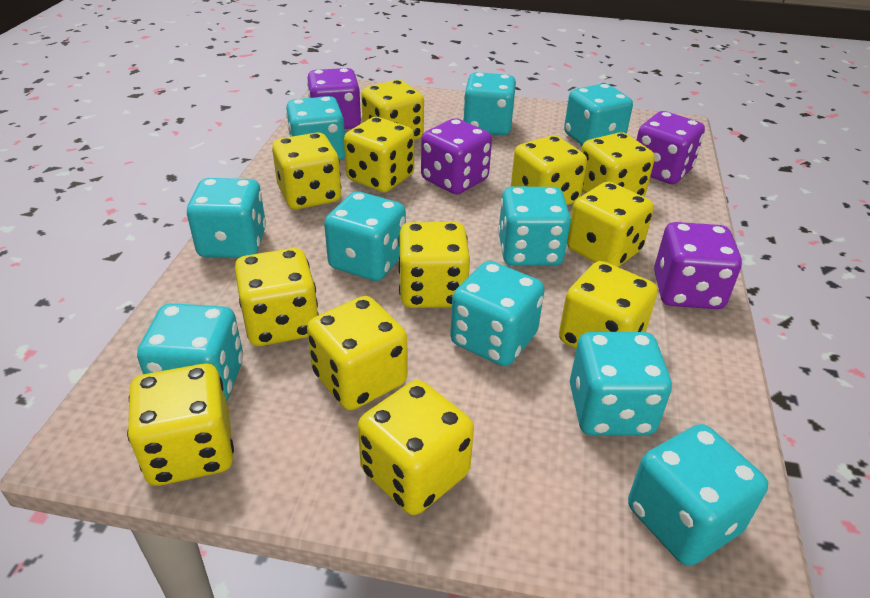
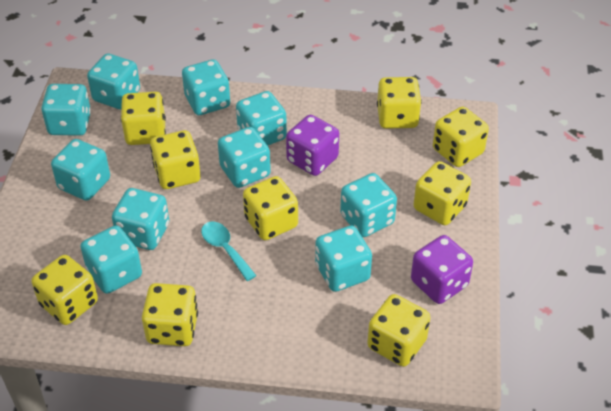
purple dice: [307,68,361,129] [421,118,492,194] [637,111,705,184] [654,222,742,309] = 4 -> [286,115,339,176] [411,235,473,304] = 2
turquoise spoon: none = 0 -> [201,222,257,281] = 1
yellow dice: [127,363,234,486] [235,248,319,346] [272,132,341,210] [307,296,407,410] [344,117,414,192] [358,380,474,515] [361,80,424,140] [398,222,470,308] [511,135,587,205] [559,261,658,349] [567,182,654,267] [581,132,655,197] = 12 -> [32,255,98,325] [121,92,166,145] [142,283,198,346] [150,130,201,189] [243,176,298,240] [367,294,431,367] [377,77,422,129] [414,161,471,225] [433,107,489,167] = 9

